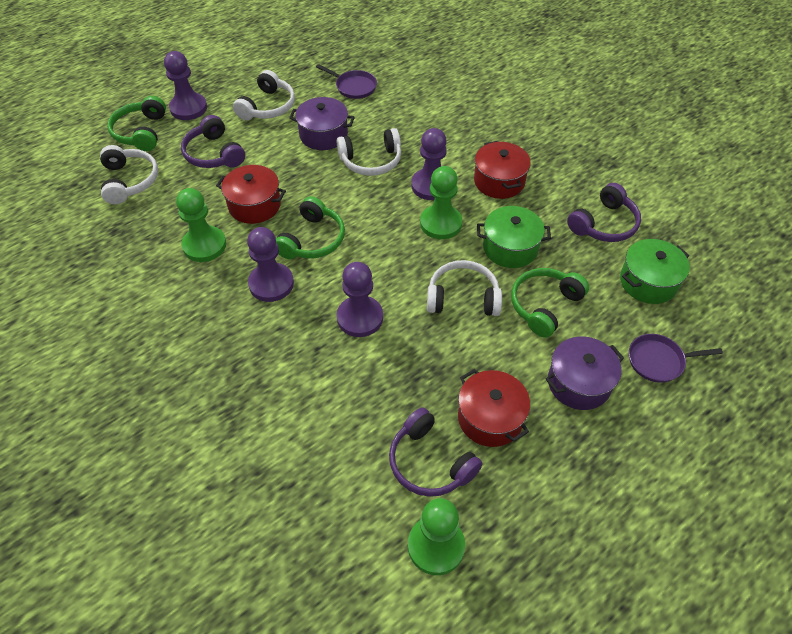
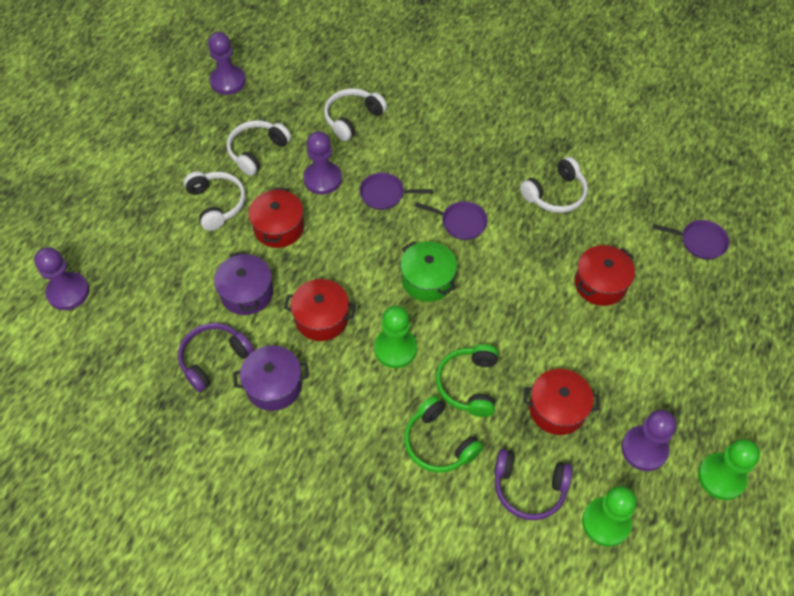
green headphones: [107,96,166,151] [276,196,345,259] [511,268,589,338] = 3 -> [404,396,483,473] [436,344,498,417] = 2
green pot: [477,206,551,268] [620,239,690,304] = 2 -> [400,241,457,302] = 1
purple headphones: [181,115,245,168] [389,407,482,497] [567,183,641,242] = 3 -> [178,323,254,392] [494,449,573,520] = 2
purple pan: [316,64,377,99] [629,334,723,383] = 2 -> [359,173,433,210] [415,201,488,240] [653,220,729,259] = 3
red pot: [216,165,286,224] [458,369,530,447] [474,141,531,199] = 3 -> [248,187,304,248] [284,279,356,341] [524,369,600,435] [575,245,635,306] = 4

